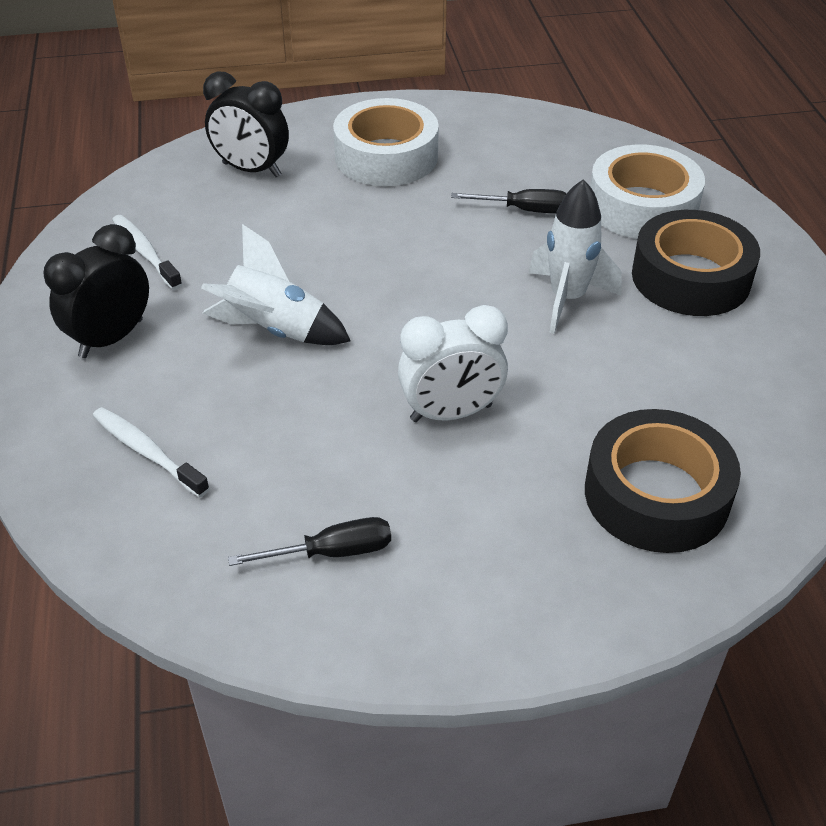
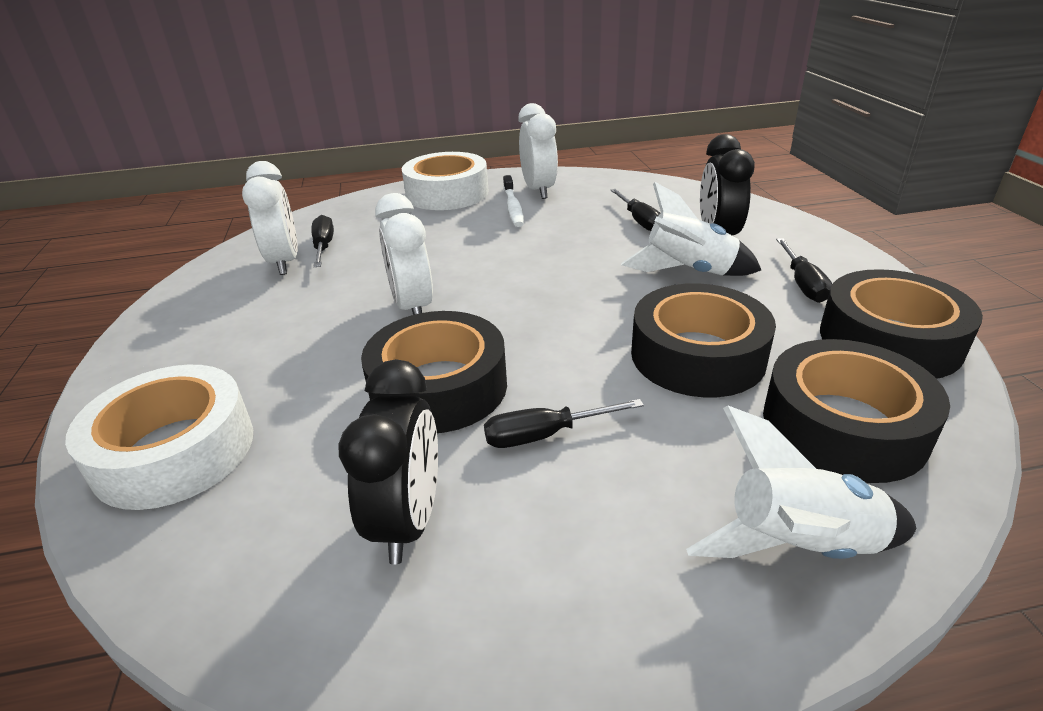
black screwdriver: [228,517,391,566] [451,189,567,213] = 2 -> [311,215,334,267] [484,399,644,448] [610,189,660,231] [776,238,832,303] = 4
black tape: [585,409,741,553] [632,210,760,316] = 2 -> [361,311,507,433] [631,283,776,397] [763,339,950,483] [820,269,983,379] = 4
white clock: [398,305,508,422] = 1 -> [242,161,298,275] [375,193,433,315] [518,103,558,199] = 3
white toothbrush: [93,407,210,497] [112,215,182,290] = 2 -> [503,175,524,227] = 1

